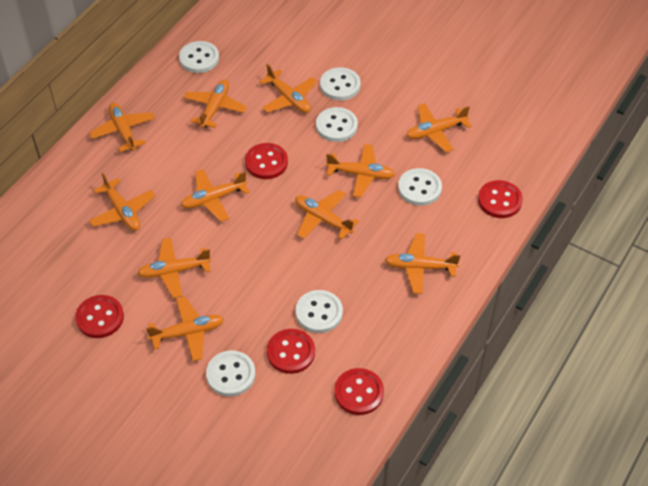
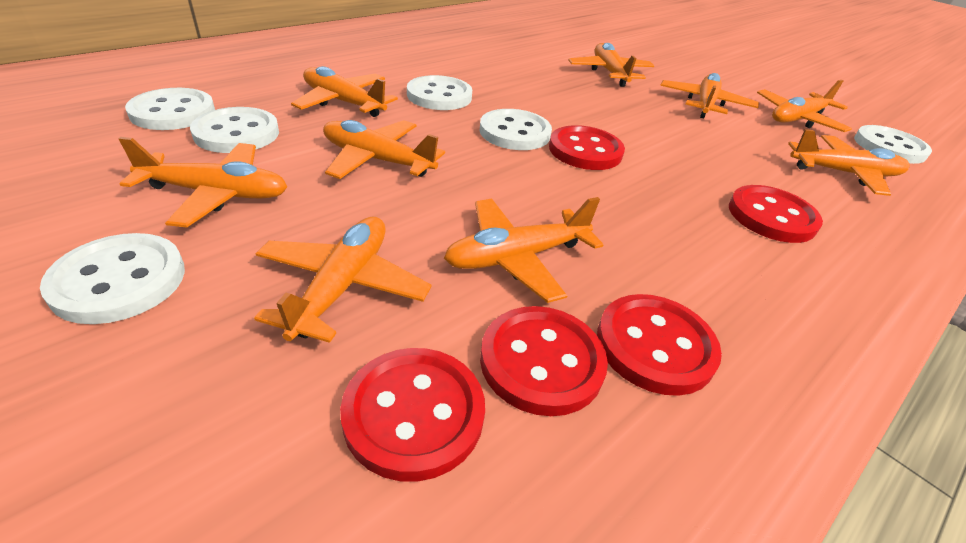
orange plane: [89,103,155,152] [89,173,155,231] [138,238,211,298] [146,297,224,361] [181,169,250,222] [183,79,247,128] [259,64,317,113] [295,190,359,239] [326,144,395,198] [385,233,461,294] [406,103,471,152] = 11 -> [118,137,287,227] [254,217,432,343] [291,66,398,117] [323,120,445,179] [444,197,603,303] [568,43,654,87] [660,73,759,118] [757,80,852,132] [788,129,909,196] = 9

